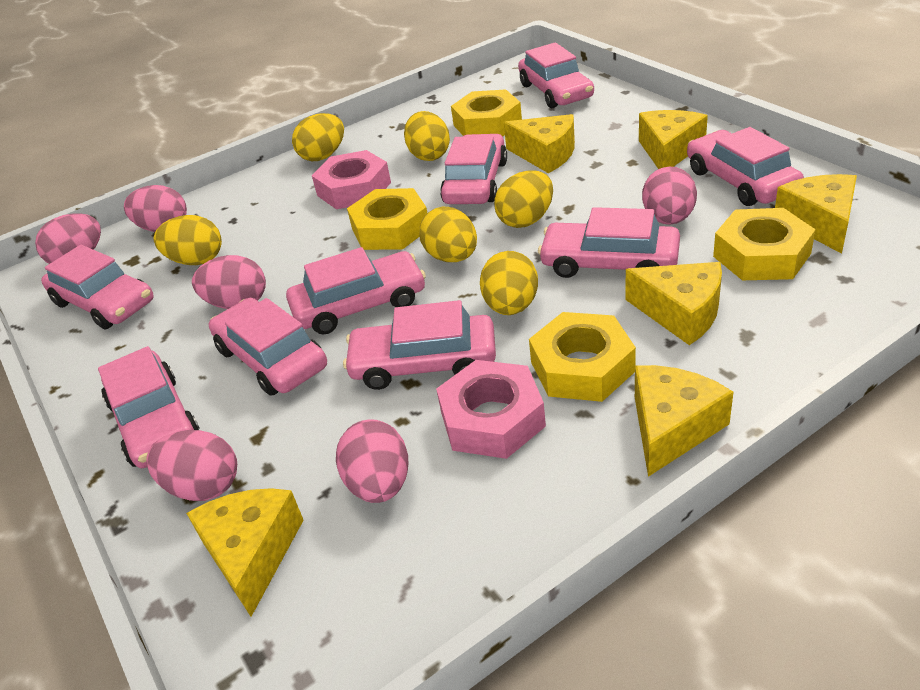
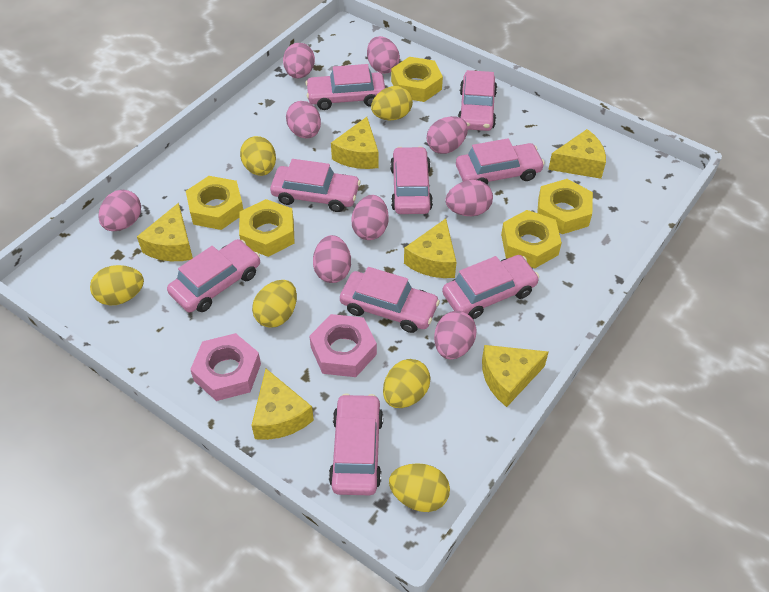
pink egg: [35,213,101,264] [124,185,187,232] [146,430,237,501] [192,255,266,309] [336,419,408,503] [642,167,697,225] = 6 -> [98,190,141,231] [283,43,315,79] [286,101,321,139] [313,235,351,283] [351,195,389,240] [367,36,400,74] [427,116,468,154] [434,311,477,359] [445,180,493,216] = 9
yellow nut: [347,188,427,250] [451,89,522,136] [529,312,636,402] [713,208,816,280] = 4 -> [186,176,243,230] [239,199,295,257] [391,57,443,102] [501,210,562,268] [537,179,593,234] = 5

